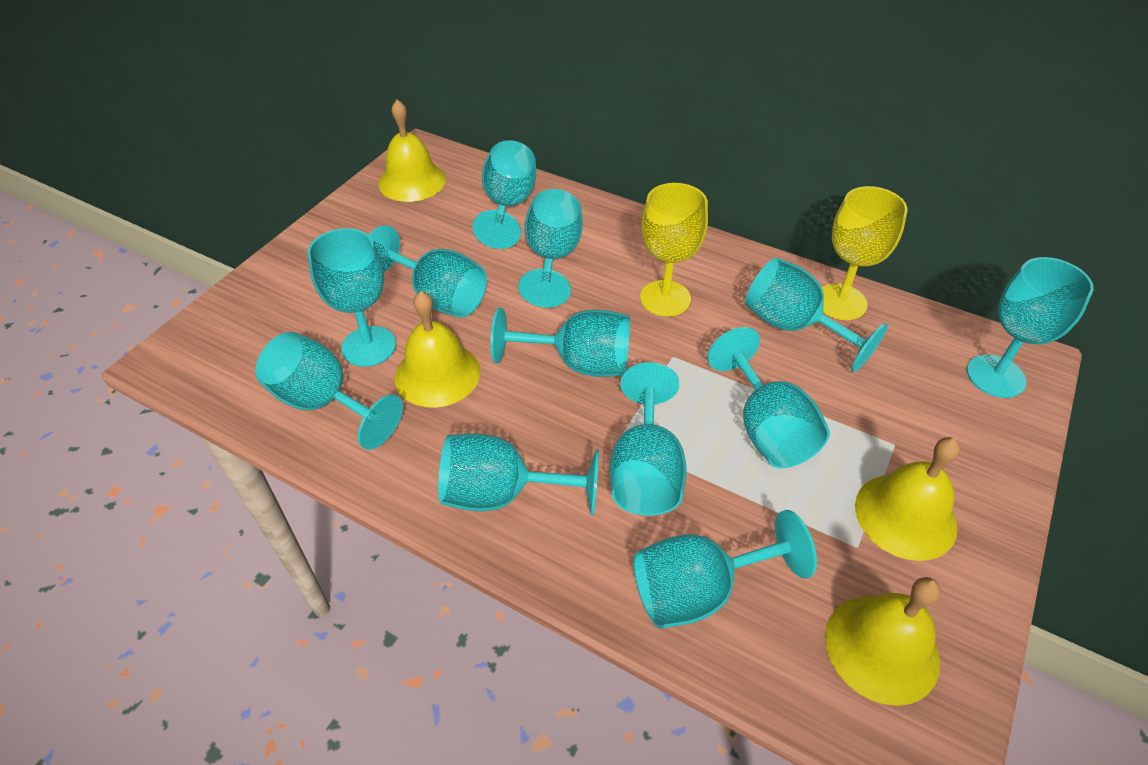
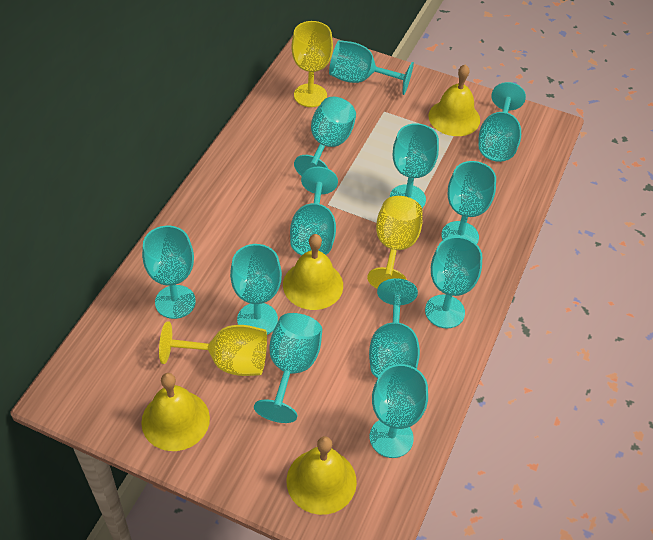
yellow goblet: [640,183,708,317] [822,186,907,320] = 2 -> [159,321,267,376] [291,21,333,107] [367,196,423,289] = 3

